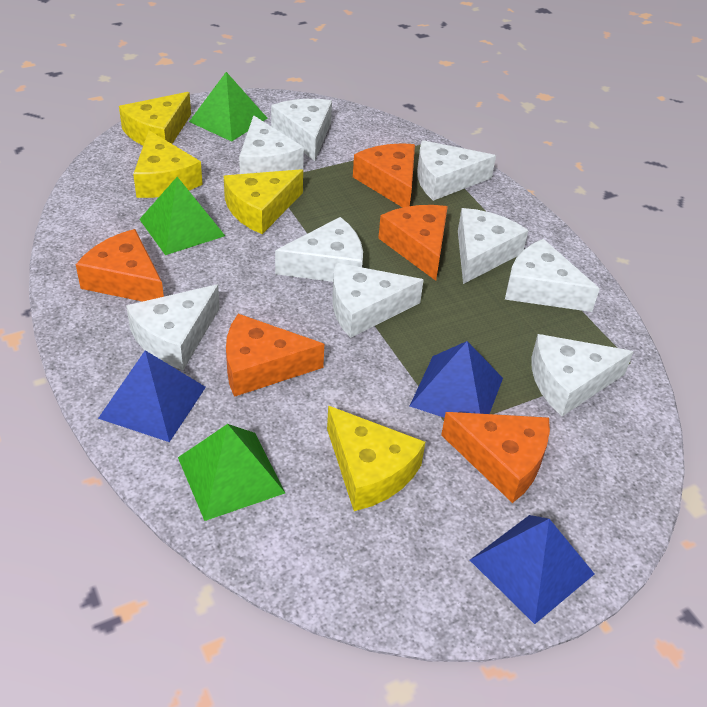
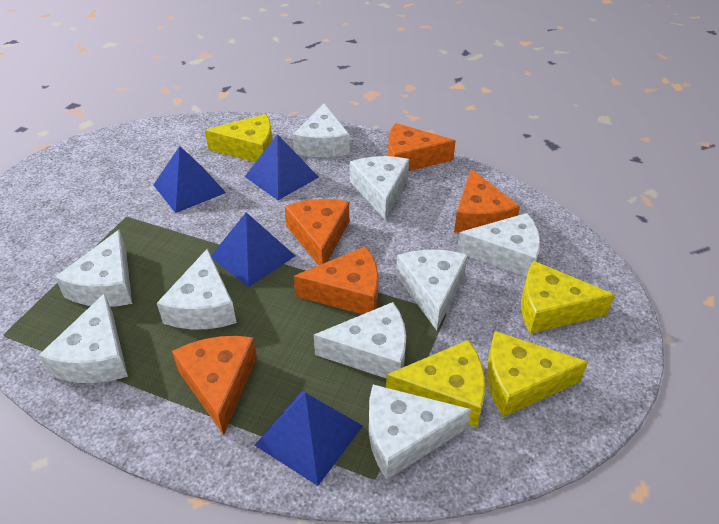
blue pyramid: [98,350,206,442] [410,341,503,418] [470,515,594,624] = 3 -> [154,146,226,213] [211,212,295,287] [245,134,319,200] [255,391,363,486] = 4
green pyramid: [139,177,225,255] [178,424,285,521] [189,72,268,142] = 3 -> none = 0

